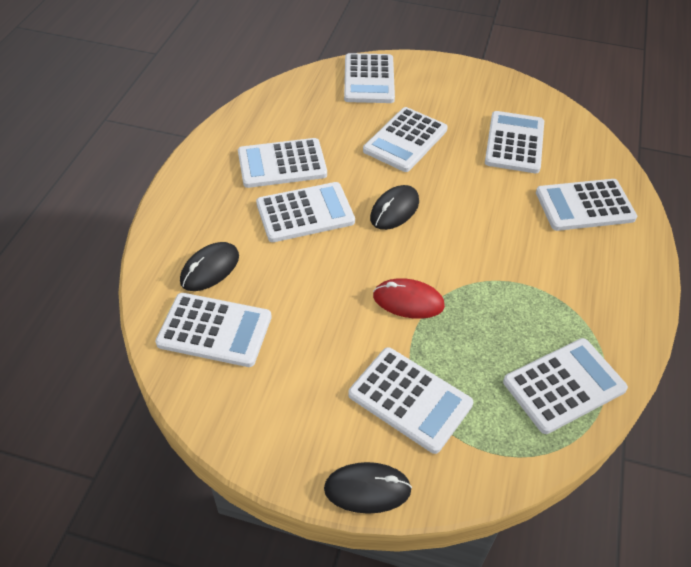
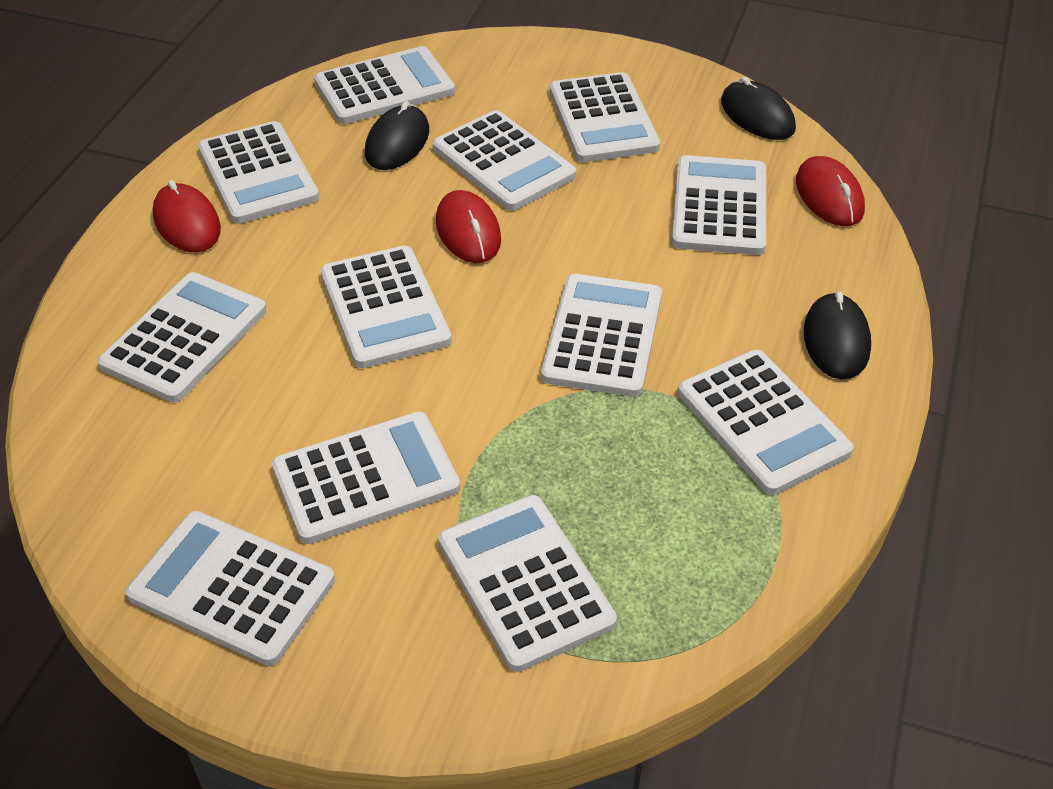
red mouse: [373,278,445,319] = 1 -> [153,180,221,253] [436,190,501,263] [796,156,865,226] = 3
white calculator: [155,293,272,367] [238,138,327,188] [256,182,355,242] [344,53,395,103] [348,347,473,454] [363,107,448,172] [485,111,544,173] [503,338,628,434] [536,179,637,231] = 9 -> [98,272,267,402] [126,511,335,666] [198,121,319,223] [272,412,460,544] [314,46,455,124] [320,245,452,368] [433,110,576,211] [438,495,617,672] [541,274,662,397] [550,72,660,162] [672,155,766,255] [678,349,854,495] = 12

